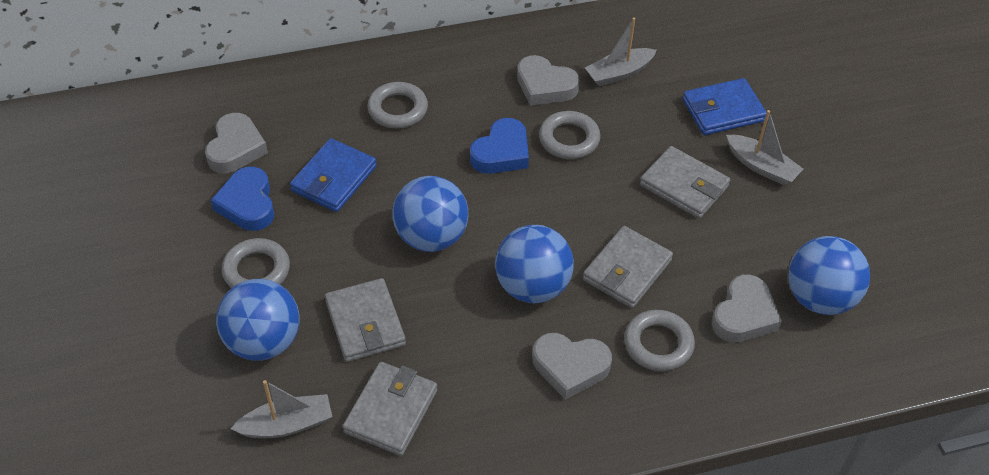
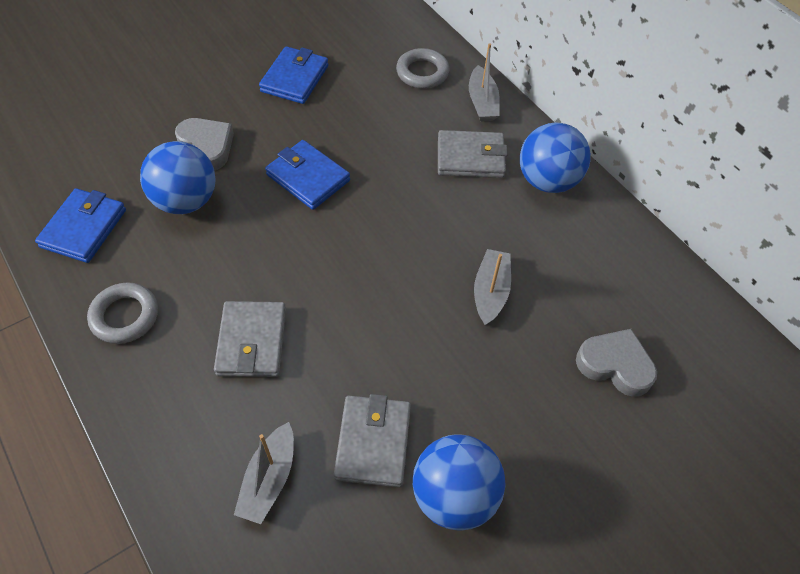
blue ball: [216,279,300,361] [392,176,468,252] [495,225,574,303] [788,236,870,315] = 4 -> [140,141,216,214] [413,434,506,530] [520,122,591,193] = 3
blue heart: [211,167,274,231] [470,118,529,174] = 2 -> none = 0
blue wallet: [290,138,377,212] [683,78,767,135] = 2 -> [35,188,126,263] [259,46,328,104] [265,140,350,210] = 3
grey heart: [205,113,268,173] [517,55,579,106] [532,333,612,400] [712,274,782,343] = 4 -> [175,118,234,171] [576,329,657,397] = 2
grey ring: [222,238,290,288] [367,82,428,129] [539,111,601,159] [624,310,695,371] = 4 -> [87,282,158,344] [396,48,450,89] = 2
grey wallet: [325,278,406,362] [343,362,438,456] [583,226,673,308] [640,146,730,219] = 4 -> [214,301,286,377] [334,394,411,487] [438,130,508,178] = 3

